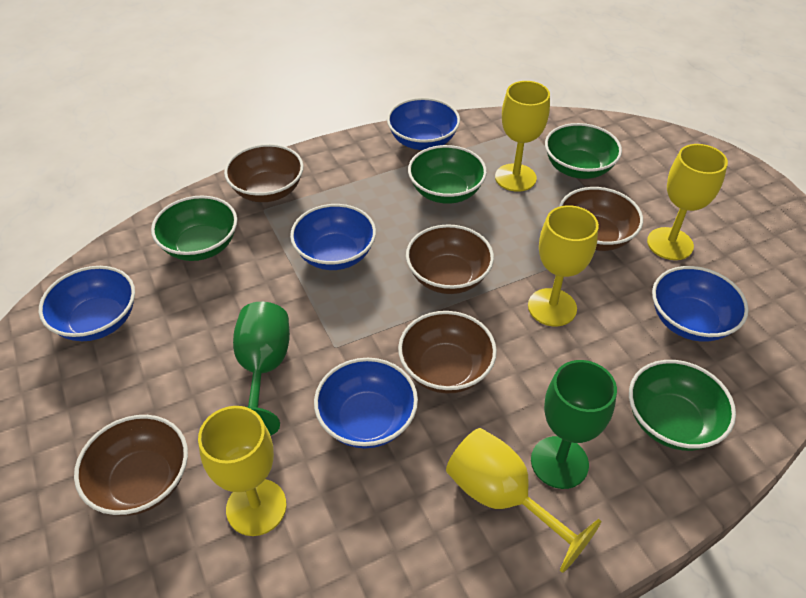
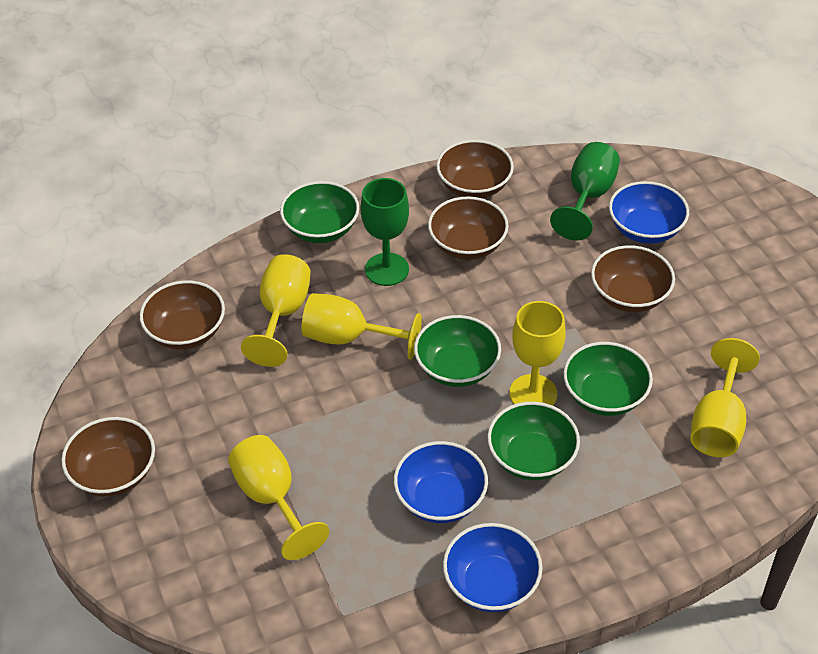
blue bowl: [39,266,135,341] [290,204,376,270] [314,358,418,448] [387,98,460,150] [652,266,749,342] = 5 -> [394,441,488,523] [443,523,542,612] [609,181,689,244] = 3

